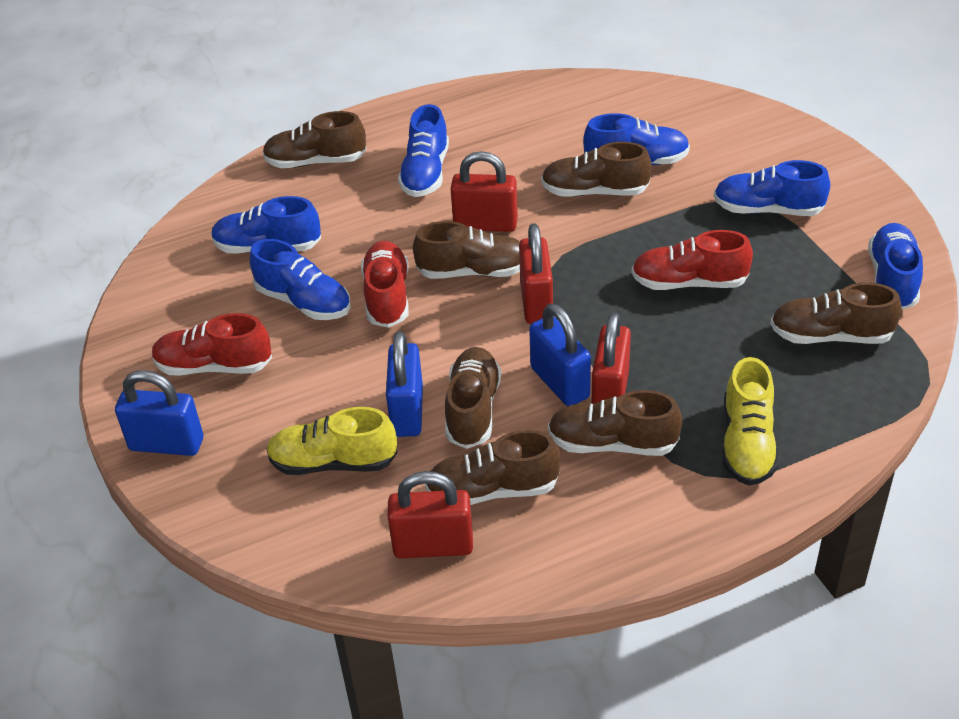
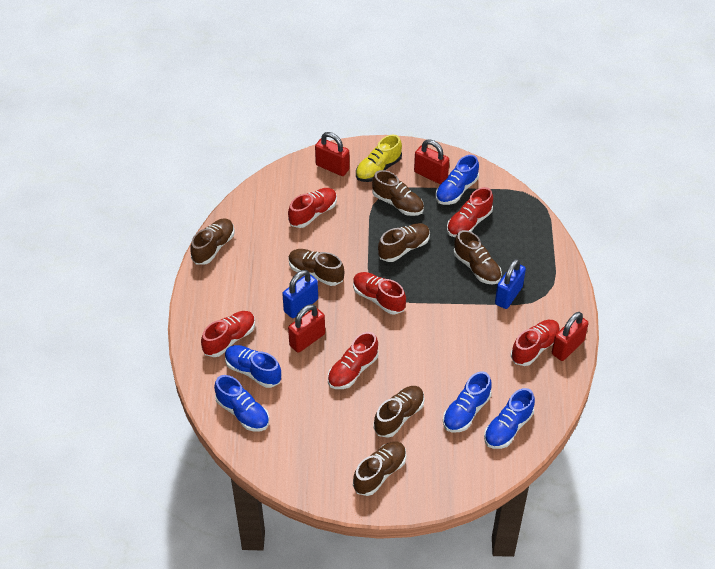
blue padlock: [115,370,203,456] [386,331,423,437] [529,303,591,406] = 3 -> [282,270,318,318] [495,259,526,309] = 2
blue shoe: [211,196,321,253] [250,239,350,320] [398,104,449,197] [583,113,690,165] [714,160,830,216] [868,223,923,310] = 6 -> [214,375,269,431] [225,345,281,388] [435,155,479,205] [443,371,492,433] [484,388,535,449] = 5
red shoe: [152,313,272,376] [361,241,409,328] [631,230,753,290] = 3 -> [201,311,255,357] [288,188,337,228] [328,332,379,389] [353,272,406,315] [447,187,493,237] [511,320,560,366] = 6
yellow shoe: [266,407,397,475] [722,357,779,486] = 2 -> [356,135,402,182] = 1

